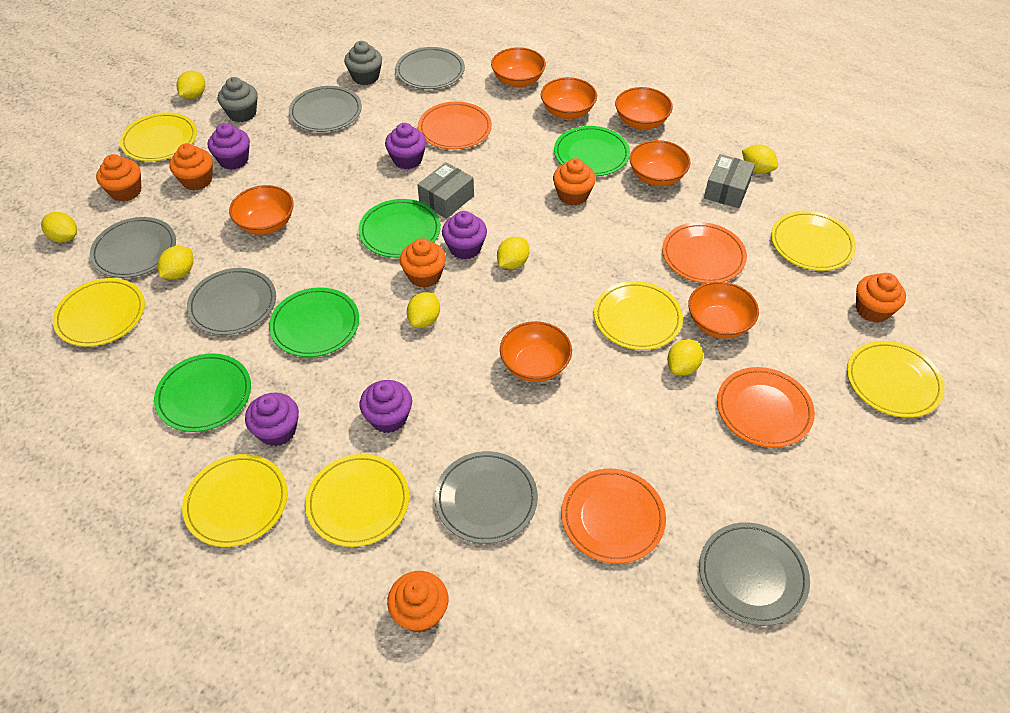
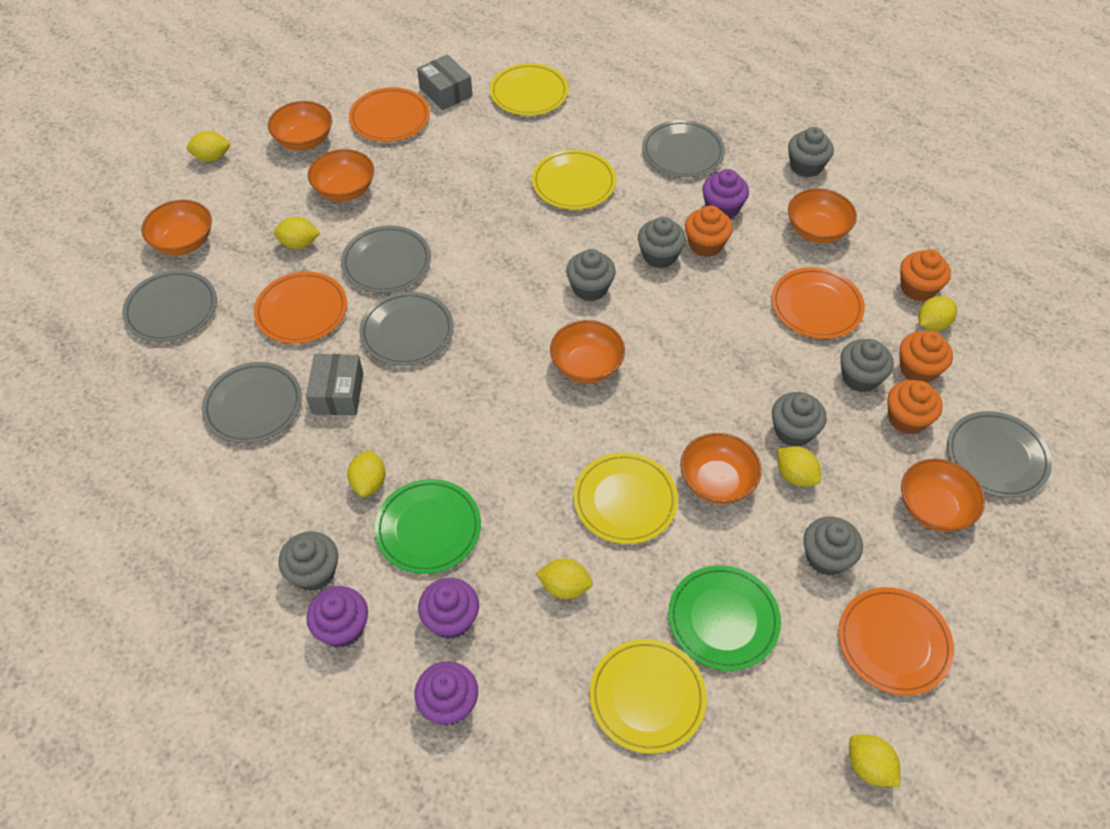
green plate: [154,353,251,432] [269,287,359,357] [358,199,441,258] [554,126,630,176] = 4 -> [374,479,481,574] [668,565,781,671] = 2
grey cupcake: [218,77,258,122] [344,41,382,85] = 2 -> [278,531,338,591] [566,249,616,301] [638,217,686,268] [772,392,827,446] [788,127,834,177] [803,516,863,576] [840,339,894,392] = 7
orange cupcake: [96,154,141,202] [169,143,213,191] [387,571,448,633] [400,238,446,288] [553,158,596,206] [856,273,906,323] = 6 -> [685,205,733,257] [887,380,943,434] [899,331,953,383] [900,249,951,301] = 4
purple cupcake: [208,123,250,170] [245,392,299,446] [360,380,412,433] [385,123,426,169] [442,211,487,259] = 5 -> [306,586,368,648] [414,661,478,726] [418,578,479,639] [702,169,749,219] = 4
yellow plate: [53,278,145,347] [120,112,197,161] [182,454,288,547] [305,454,409,547] [594,281,683,350] [771,211,856,271] [847,341,944,418] = 7 -> [490,63,568,116] [532,149,616,210] [573,452,678,544] [589,639,707,754] = 4

